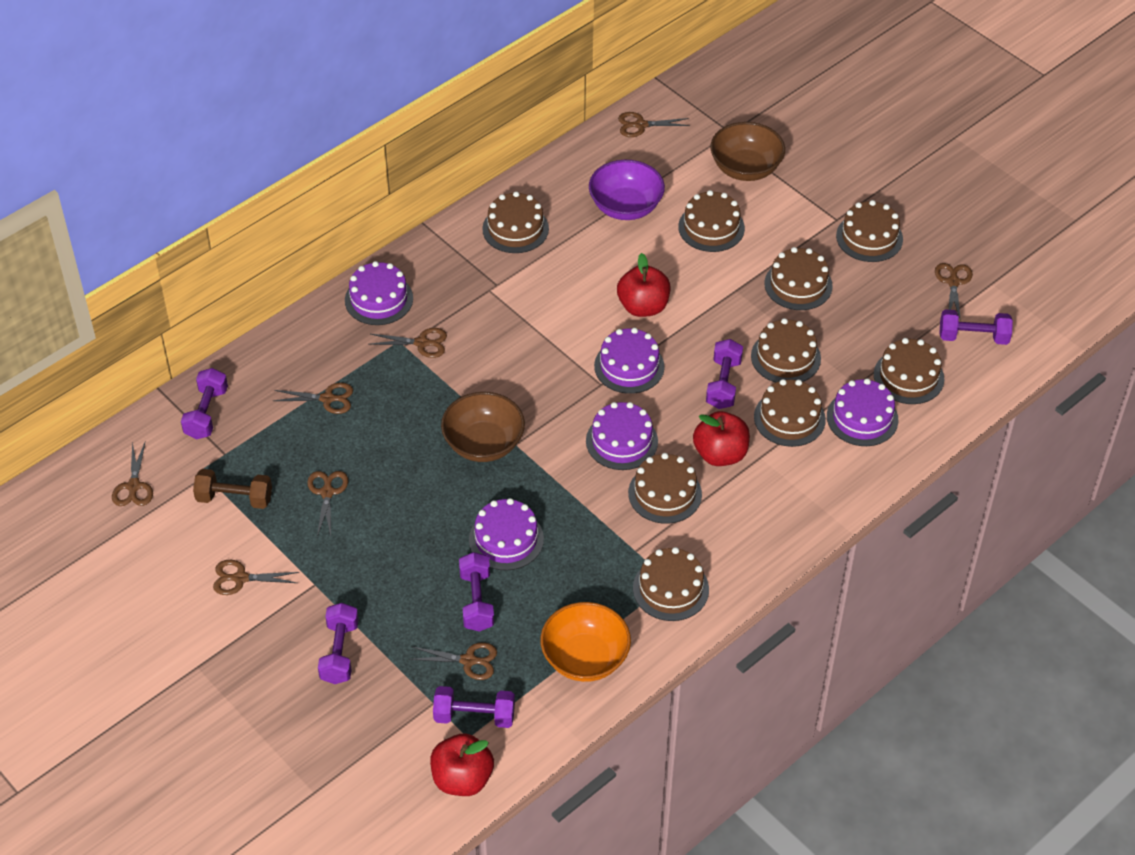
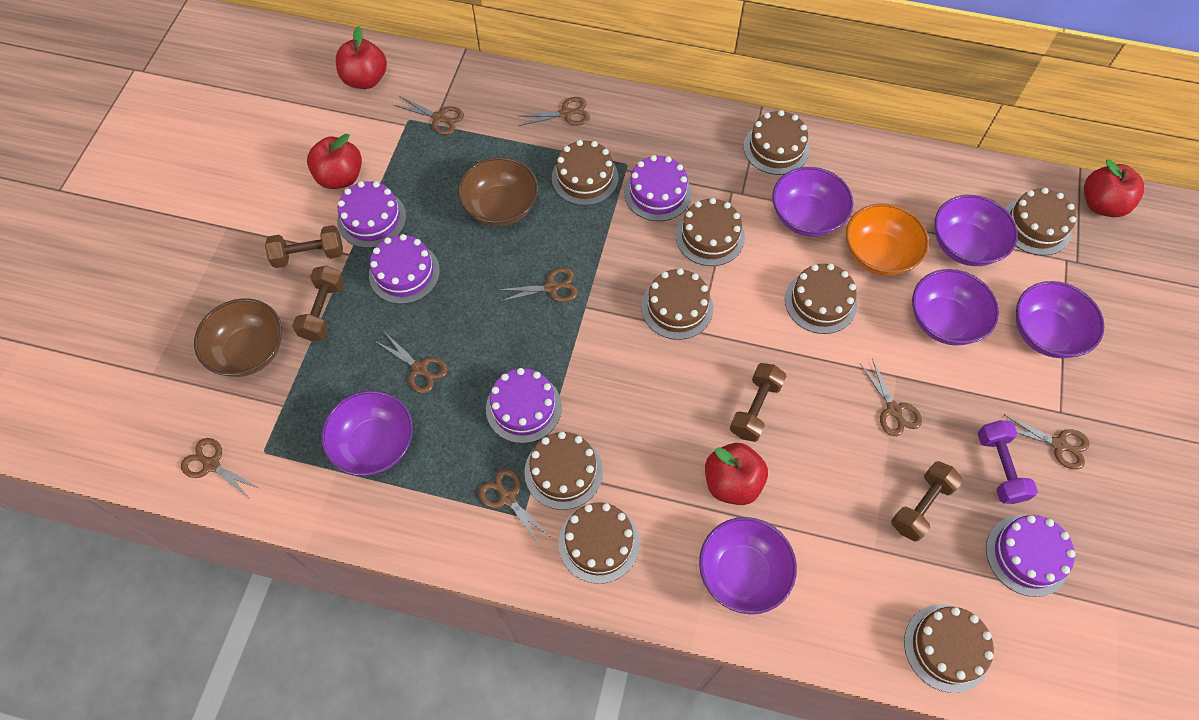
brown dumbbell: [193,469,272,509] = 1 -> [265,225,343,268] [292,266,345,341] [730,363,786,442] [891,461,963,542] = 4
purple bowl: [589,160,665,220] = 1 -> [321,390,413,476] [699,517,797,614] [772,167,853,237] [912,269,999,346] [935,195,1018,266] [1016,281,1105,358] = 6
purple dumbbell: [181,368,228,439] [318,603,359,684] [433,686,515,728] [459,552,494,632] [706,339,743,409] [939,310,1013,345] = 6 -> [978,420,1038,504] = 1
red apple: [430,733,494,796] [617,253,670,317] [693,411,750,466] = 3 -> [307,134,362,189] [336,26,387,89] [705,443,768,505] [1084,159,1144,217] = 4

